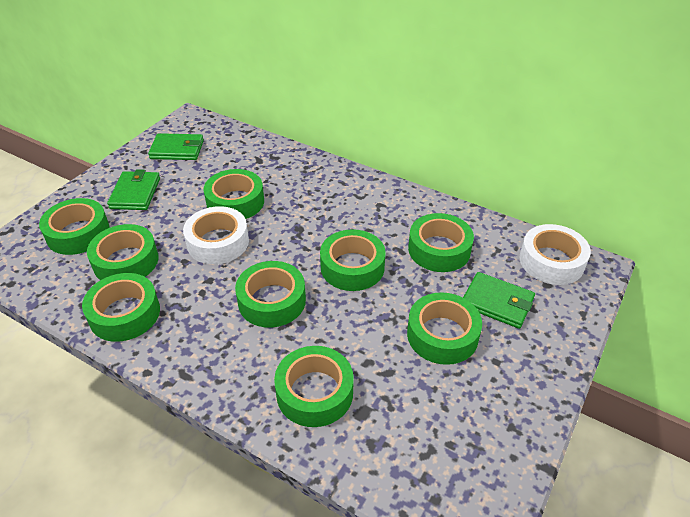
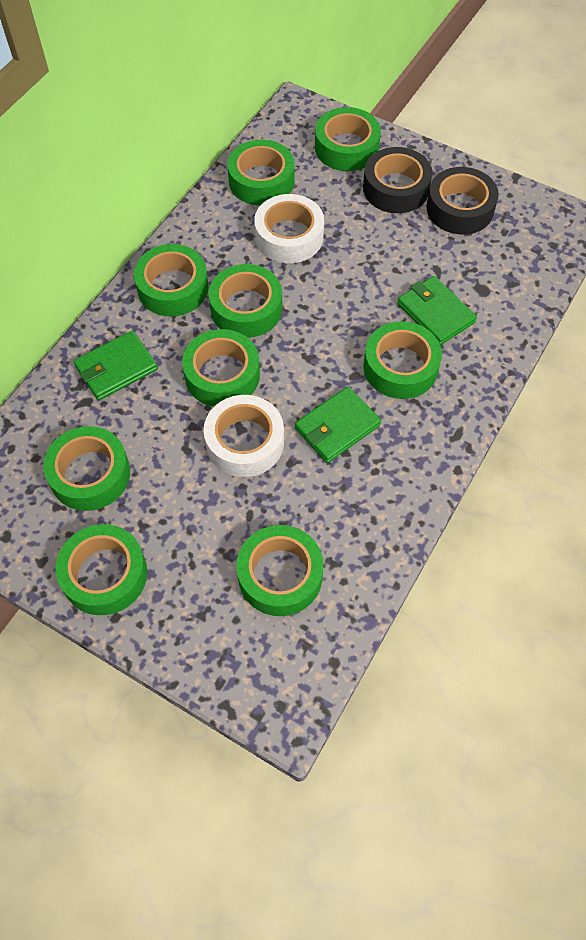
black tape: none = 0 -> [363,147,432,213] [427,167,499,234] = 2

